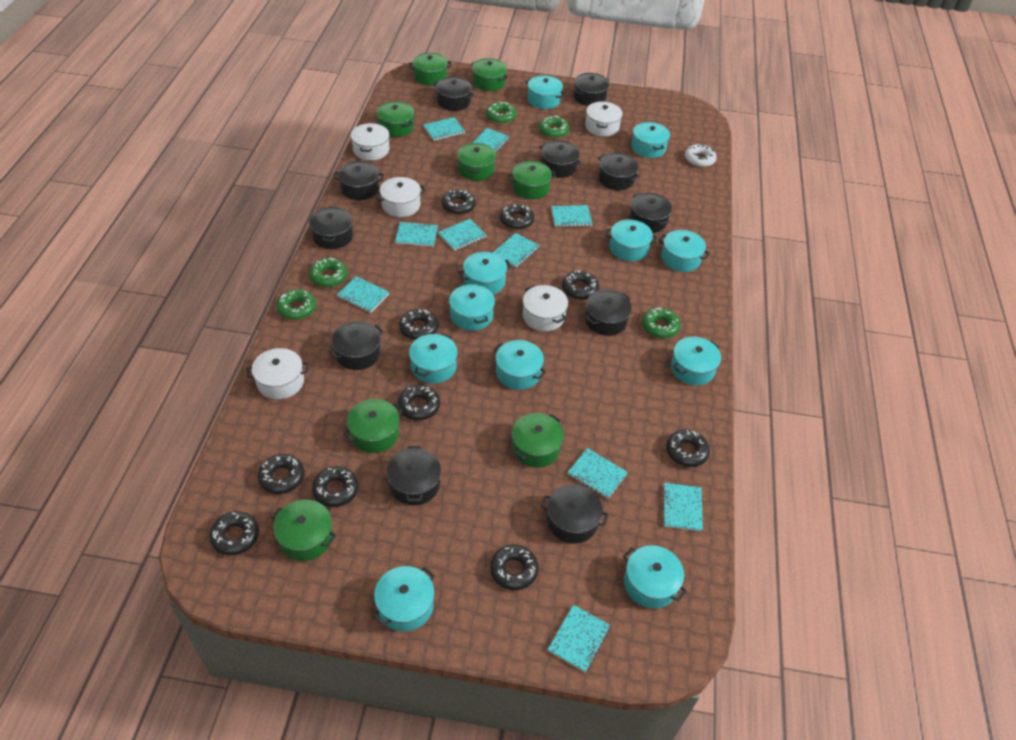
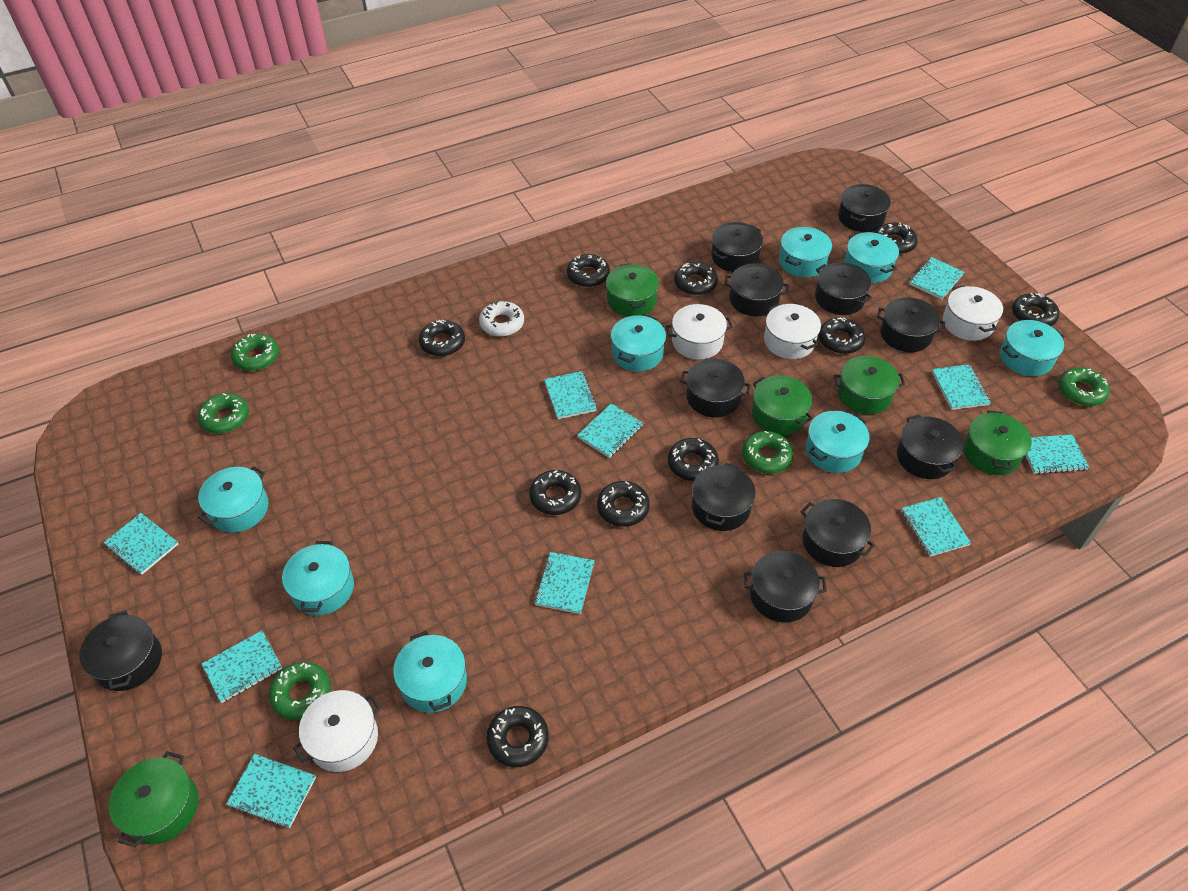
green pot: [271,500,336,561] [343,399,403,453] [377,101,414,137] [409,53,452,86] [457,143,496,181] [471,58,508,91] [508,161,556,200] [512,413,564,467] = 8 -> [109,751,198,848] [606,263,659,317] [752,375,813,435] [834,356,905,414] [963,410,1032,475] = 5
turquoise pot: [373,566,435,632] [409,333,458,384] [449,283,495,331] [458,252,512,295] [493,340,546,390] [525,75,565,109] [606,219,657,261] [623,545,687,609] [631,122,670,158] [659,230,710,272] [671,337,721,386] = 11 -> [198,466,269,533] [282,541,354,615] [393,631,467,713] [611,315,666,372] [779,227,832,277] [806,411,870,473] [844,232,899,283] [1000,320,1065,376] = 8
white pot: [247,348,308,399] [351,123,390,160] [375,177,426,217] [523,285,568,331] [585,102,623,137] = 5 -> [293,690,381,772] [665,304,733,360] [764,304,821,359] [943,285,1003,341] = 4

